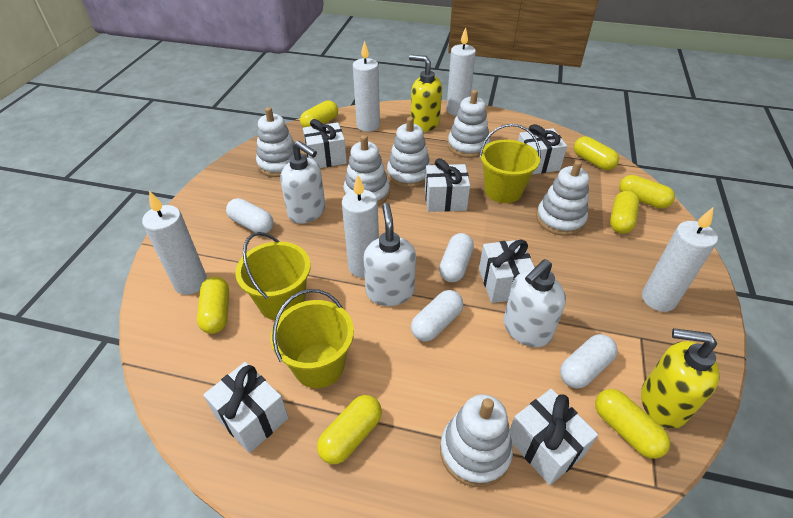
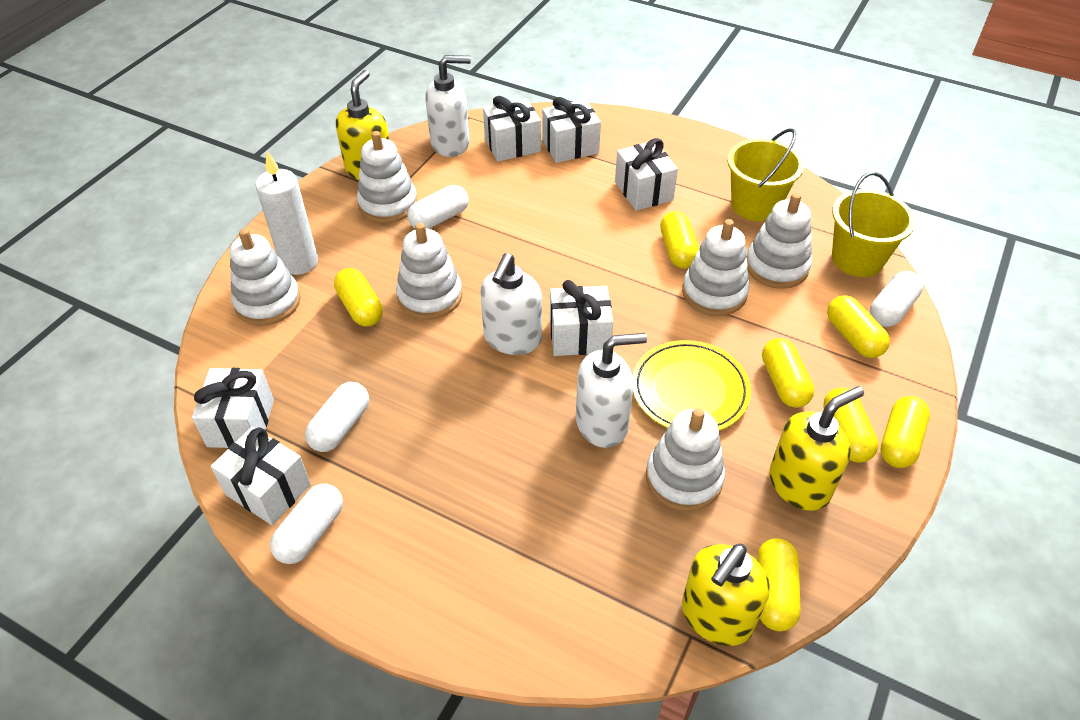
white candle: [142,190,207,295] [342,175,379,278] [353,41,380,132] [446,27,476,116] [642,208,718,312] = 5 -> [255,151,318,275] = 1
yellow bucket: [235,232,311,320] [271,289,354,388] [479,124,541,203] = 3 -> [727,128,804,221] [832,172,915,277] = 2
yellow plate: none = 0 -> [633,340,751,430] = 1
yellow soap dispenser: [409,55,442,132] [641,328,719,428] = 2 -> [336,70,389,180] [682,544,770,646] [769,386,864,511] = 3

